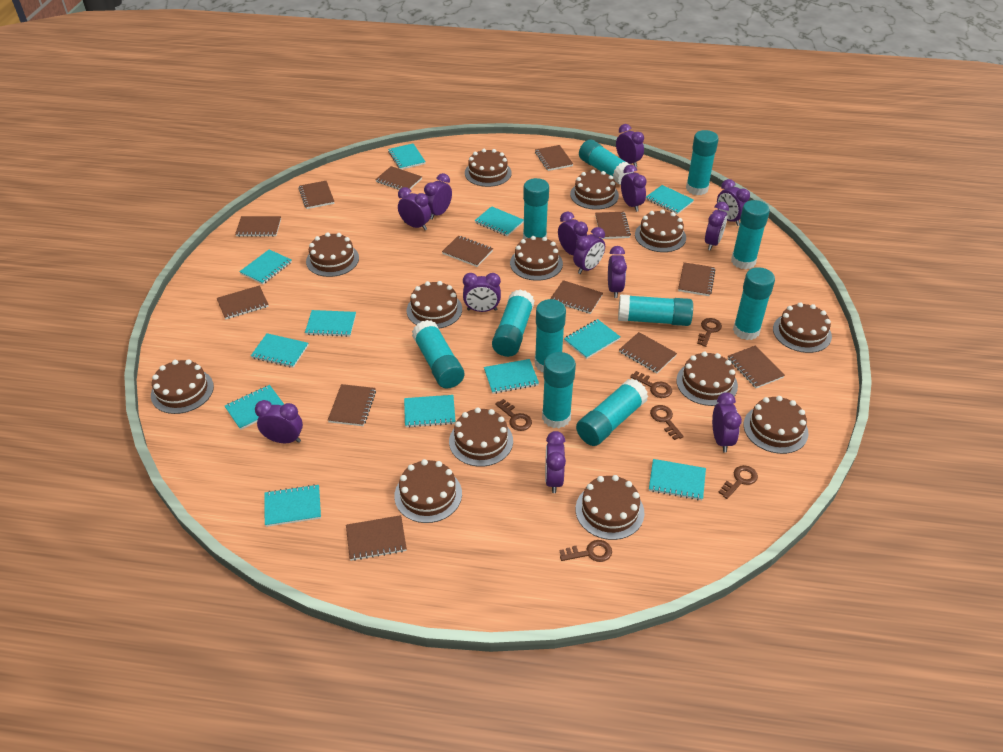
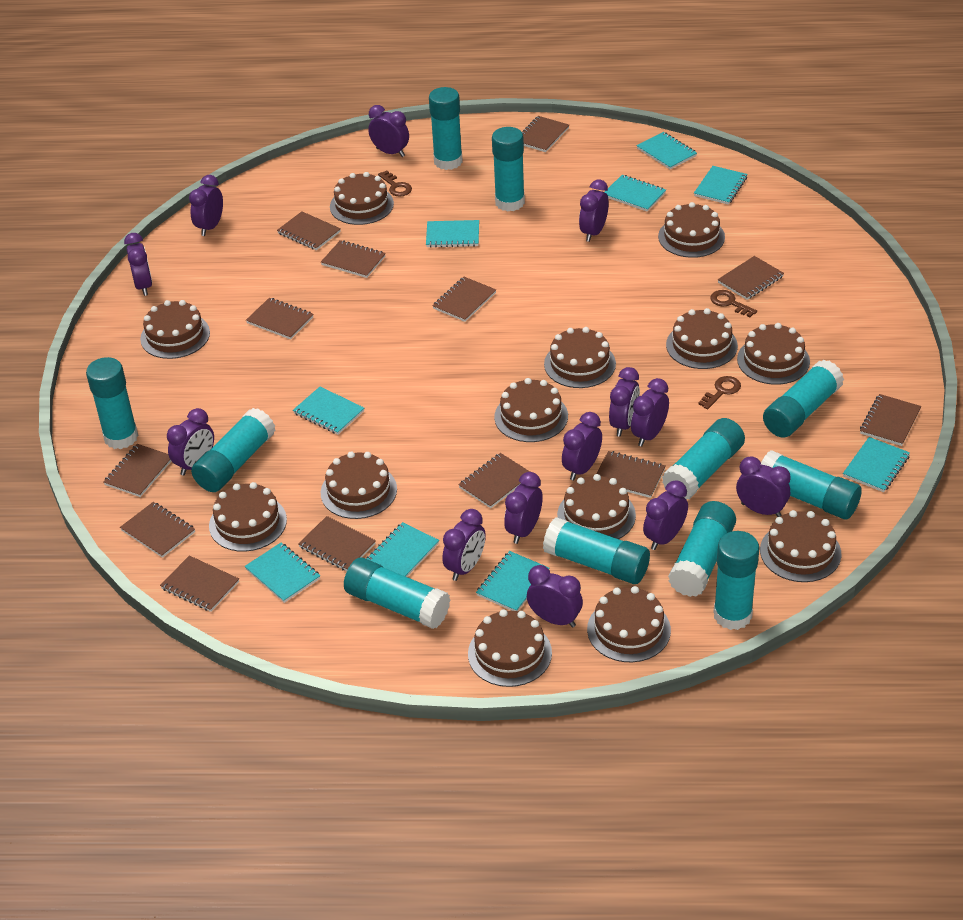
brown key: [495,399,532,431] [560,540,612,562] [630,371,672,398] [650,405,684,440] [697,318,722,347] [718,465,758,499] = 6 -> [378,170,412,197] [698,376,741,409] [710,290,757,317] = 3
turquoise notebook: [225,385,284,430] [239,250,292,284] [251,333,308,368] [264,484,321,527] [305,310,356,337] [388,143,426,170] [404,395,456,428] [475,206,524,236] [484,359,539,394] [564,319,620,359] [646,185,694,214] [649,459,706,501] = 12 -> [245,543,320,603] [293,387,364,435] [366,522,439,577] [426,220,479,248] [476,551,550,611] [605,175,666,212] [637,132,697,169] [694,166,748,205] [843,437,910,492] = 9

